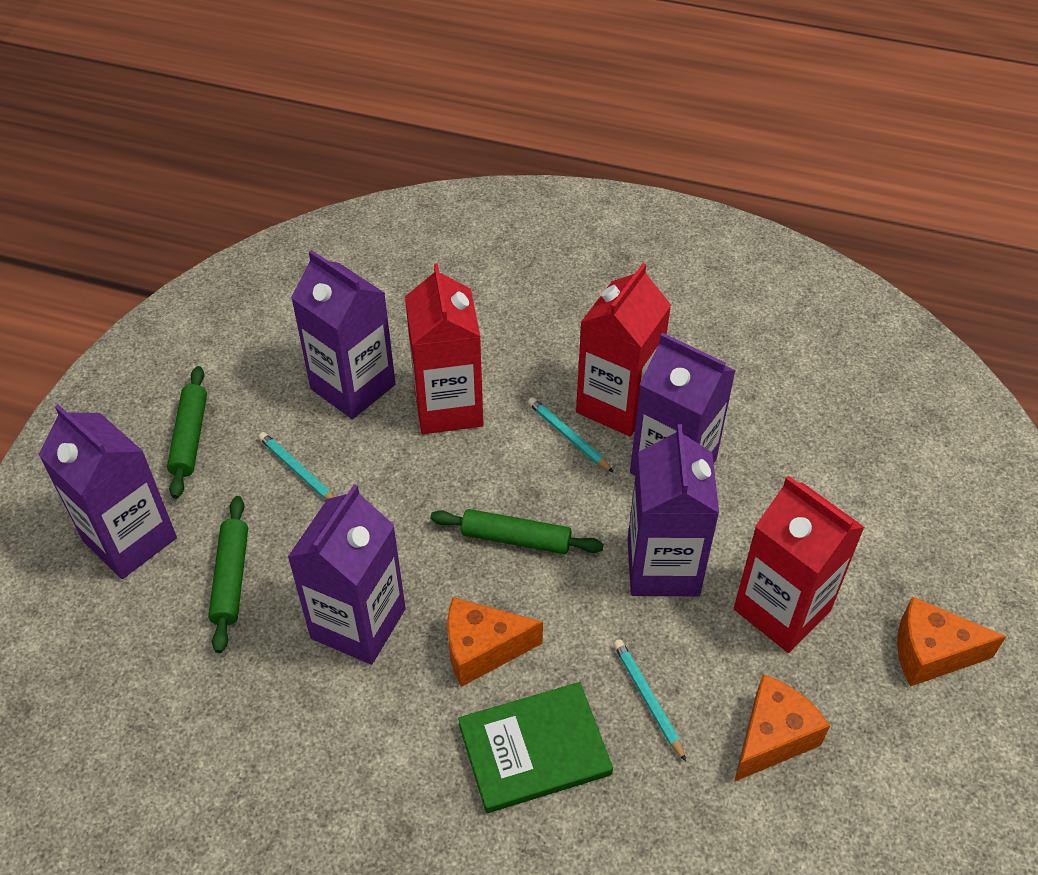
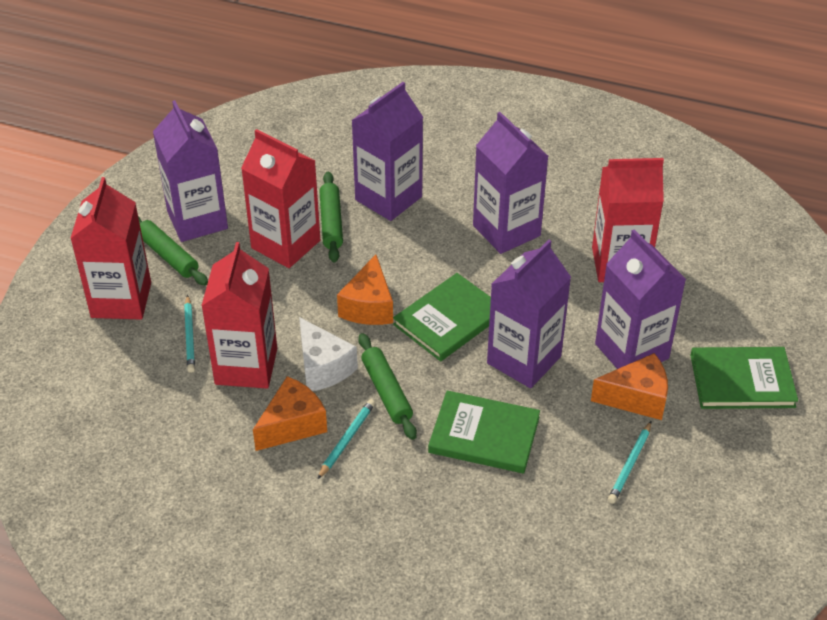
green book: [458,682,613,813] = 1 -> [393,273,491,361] [428,391,540,473] [690,347,798,409] = 3
red carton: [405,263,483,434] [576,263,671,436] [734,476,865,653] = 3 -> [70,177,151,320] [201,242,277,389] [241,129,320,268] [592,158,664,282] = 4
white cheese: none = 0 -> [299,317,358,391] = 1

